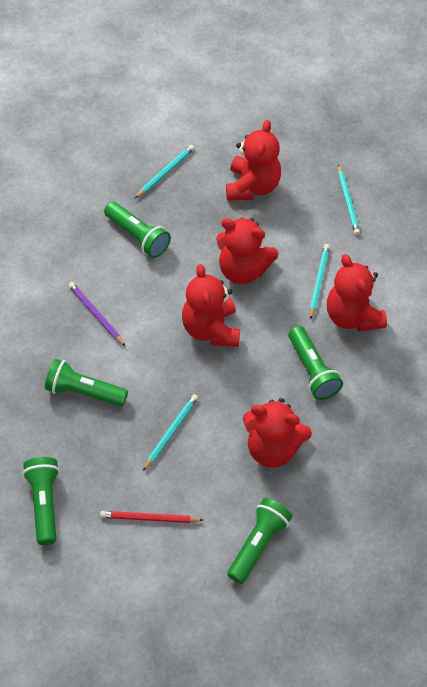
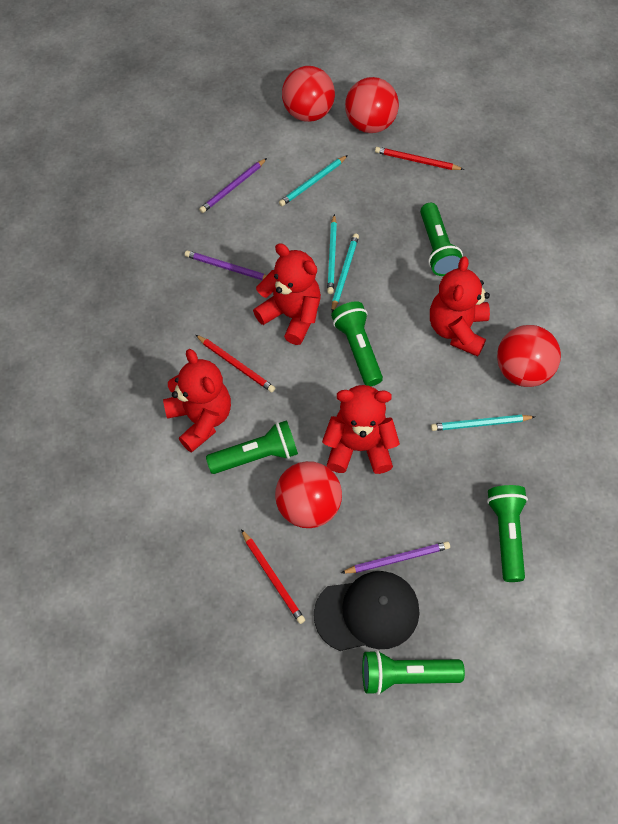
black cap: none = 0 -> [314,571,420,651] = 1
purple pencil: [68,282,126,347] = 1 -> [185,250,267,280] [199,158,267,213] [341,541,450,573] = 3
red ball: none = 0 -> [275,461,342,528] [282,66,335,122] [345,77,399,133] [497,325,561,387] = 4
red pencil: [100,511,203,523] = 1 -> [196,335,275,393] [241,529,305,624] [375,147,464,170] = 3
red teddy bear: [182,264,240,347] [216,217,278,284] [226,120,281,200] [243,398,312,468] [327,254,387,332] = 5 -> [163,349,231,453] [253,243,321,345] [322,385,400,474] [430,256,490,357] = 4

